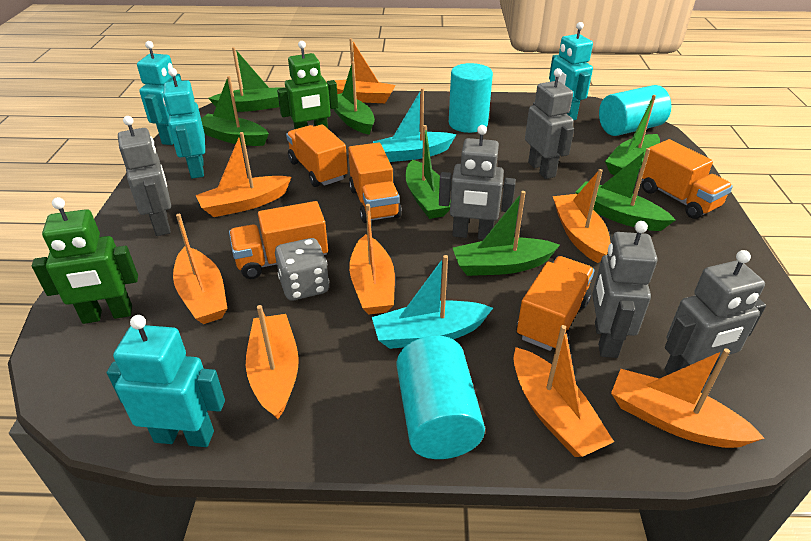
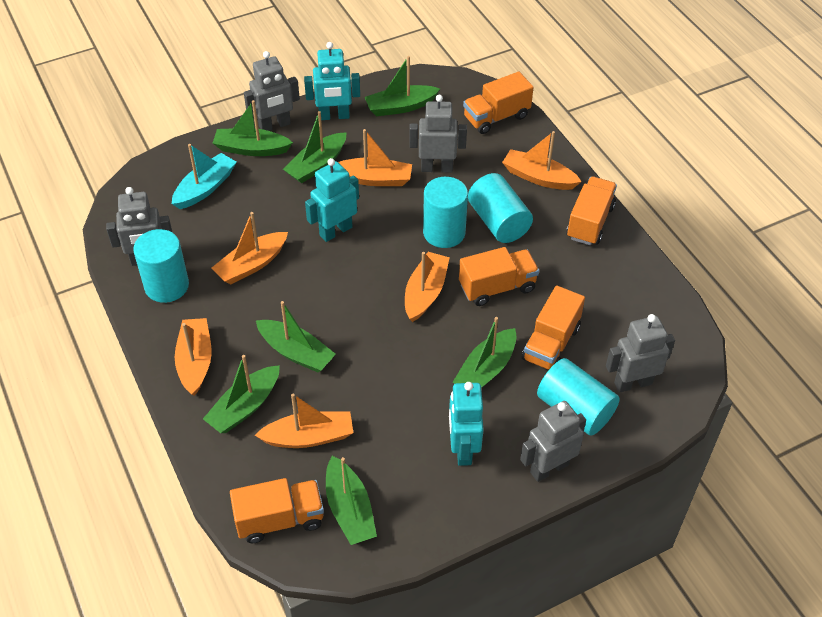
green robot: [32,197,138,324] [277,41,338,129] = 2 -> none = 0
grey dice: [275,238,329,301] = 1 -> none = 0
orange boat: [173,214,227,324] [196,132,292,217] [246,305,299,419] [335,38,396,103] [349,204,395,315] [513,325,614,457] [553,169,611,263] [611,349,765,448] = 8 -> [175,318,212,396] [212,212,288,284] [255,394,353,448] [338,129,412,186] [405,252,450,322] [502,131,582,190] = 6
turquoise boat: [372,255,493,349] [373,88,457,162] = 2 -> [172,144,236,209] = 1
turquoise cylinder: [397,335,485,459] [449,63,493,133] [599,85,671,136] = 3 -> [133,229,189,303] [423,177,468,248] [468,173,533,243] [537,358,620,436] = 4
turquoise robot: [107,315,225,447] [137,41,182,145] [163,68,205,179] [549,22,593,121] = 4 -> [304,42,360,120] [305,158,359,242] [449,382,484,466] = 3

